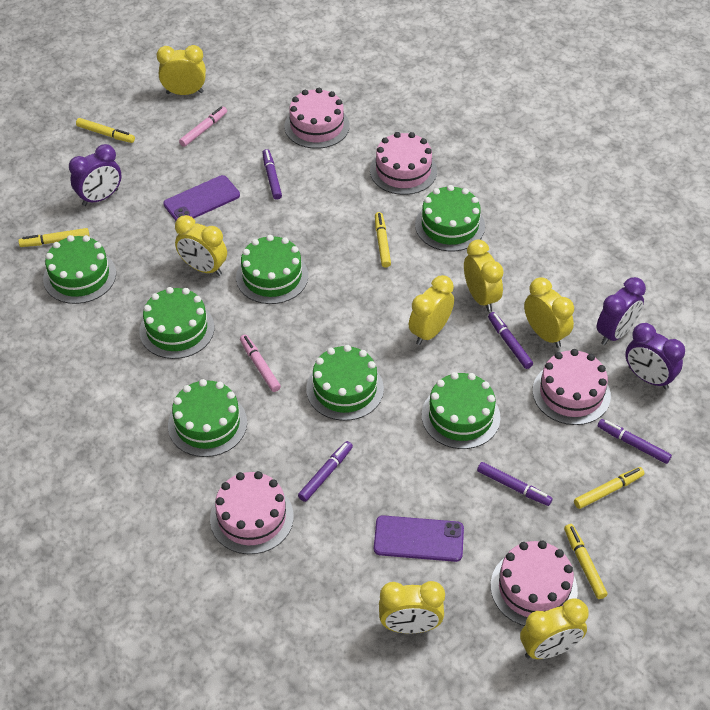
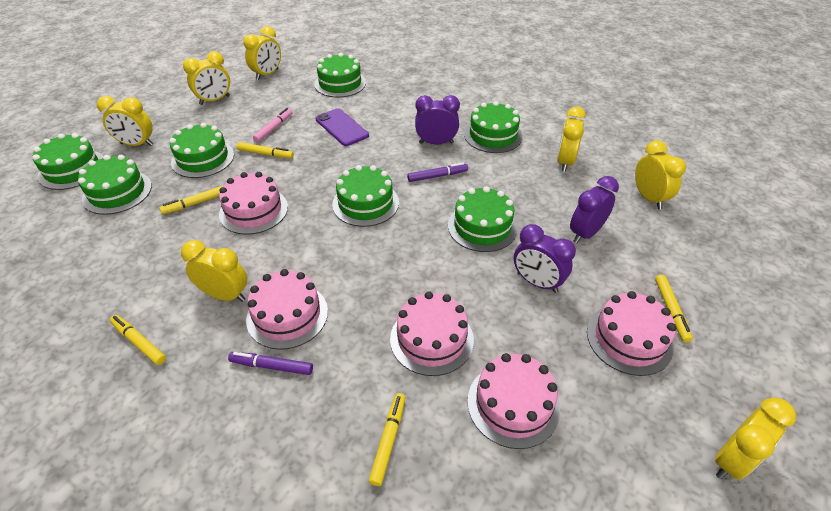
pink marker: [179,106,227,147] [240,335,281,392] = 2 -> [253,108,293,142] = 1
purple marker: [262,149,282,200] [298,441,353,502] [477,462,553,506] [488,312,533,369] [598,419,672,464] = 5 -> [228,352,313,375] [407,163,468,182] = 2
purple phone: [163,175,240,221] [374,515,464,562] = 2 -> [316,108,369,146] = 1

